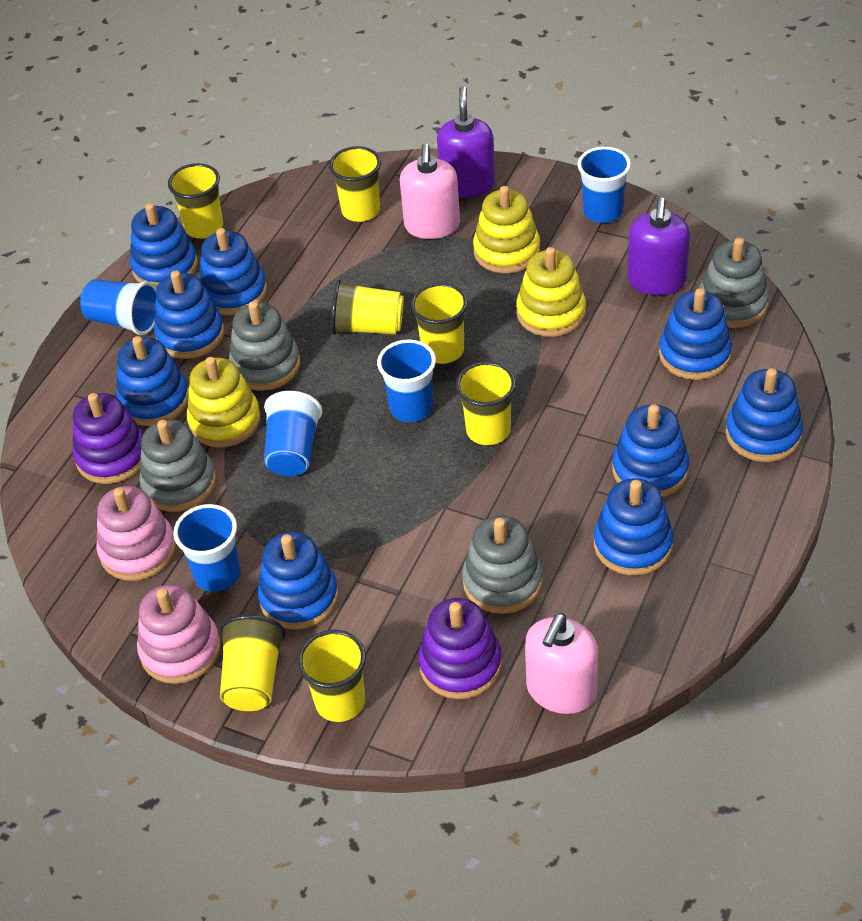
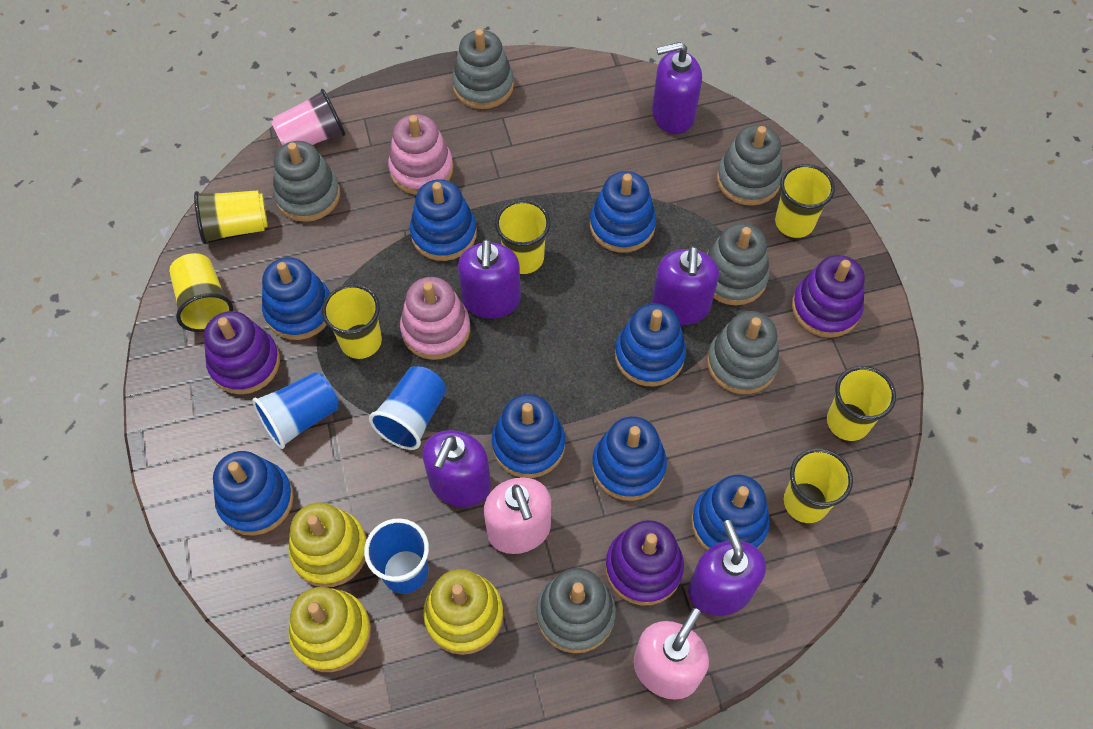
blue cup: [80,279,156,335] [173,504,241,592] [264,391,322,476] [377,339,436,422] [578,146,631,223] = 5 -> [252,372,339,449] [364,518,429,594] [369,366,447,450] = 3
blue stacking toy: [116,336,189,426] [130,203,198,288] [154,270,224,359] [199,228,267,315] [257,532,339,630] [594,478,673,575] [612,404,689,497] [659,288,732,380] [726,368,803,462] = 9 -> [213,451,294,536] [262,257,330,340] [410,179,477,261] [492,394,565,478] [590,171,656,253] [592,416,667,501] [615,303,686,386] [691,475,770,550] = 8
grey stacking toy: [139,420,216,512] [229,301,300,391] [462,516,543,614] [699,238,769,328] = 4 -> [273,141,340,222] [452,29,514,109] [536,568,616,653] [706,223,770,305] [707,311,780,394] [717,125,783,206] = 6
pink cup: none = 0 -> [271,89,345,146] = 1
purple soap dispenser: [437,86,495,197] [627,197,690,295] = 2 -> [422,430,491,507] [458,239,521,319] [652,42,702,134] [652,246,719,325] [688,520,766,616] = 5
purple stacking toy: [73,393,144,484] [418,598,502,699] = 2 -> [204,311,280,395] [605,520,684,605] [792,255,865,338] = 3

